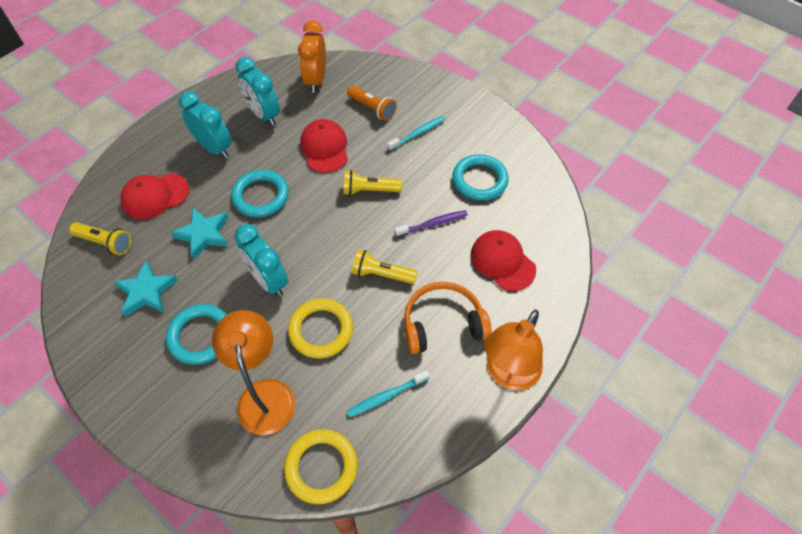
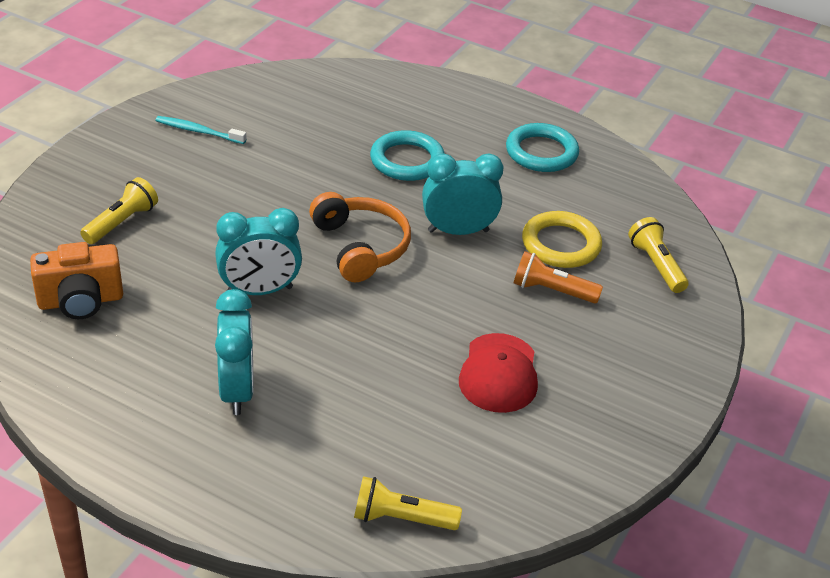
orange camera: none = 0 -> [30,242,123,319] = 1
orange clock: [298,20,326,93] = 1 -> none = 0
orange lamp: [212,310,295,435] [484,310,543,391] = 2 -> none = 0
purple toothbrush: [395,210,468,237] = 1 -> none = 0
red cap: [120,173,189,220] [300,119,348,173] [471,230,536,291] = 3 -> [459,333,538,413] = 1
turquoise ring: [166,304,227,365] [231,170,289,217] [452,154,509,201] = 3 -> [370,130,445,181] [506,123,579,172] = 2
turquoise star: [114,260,178,317] [171,208,228,260] = 2 -> none = 0
turquoise toothbrush: [347,370,430,417] [387,116,445,151] = 2 -> [155,116,246,144] = 1
yellow ring: [284,429,357,504] [288,298,353,359] = 2 -> [522,211,602,268] = 1

